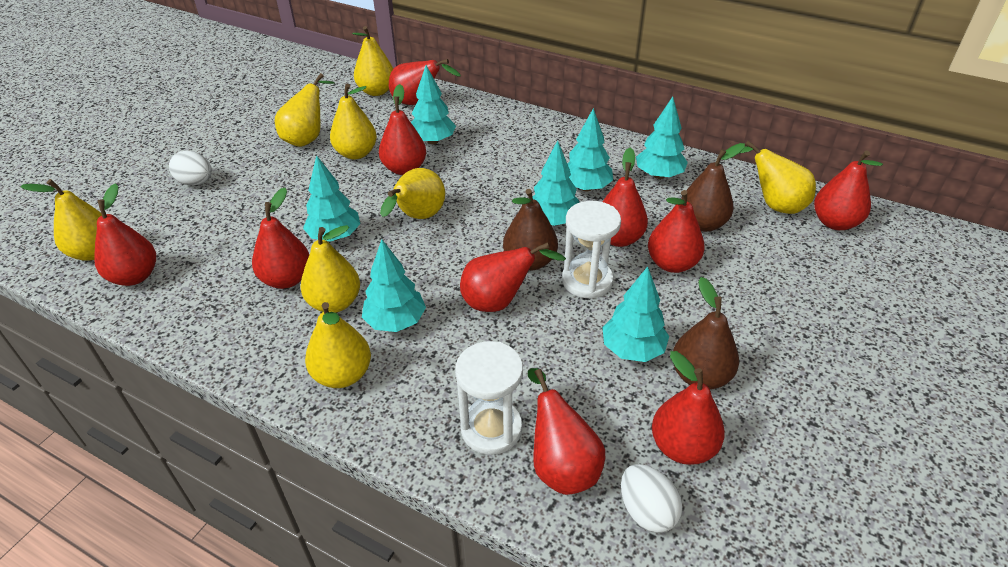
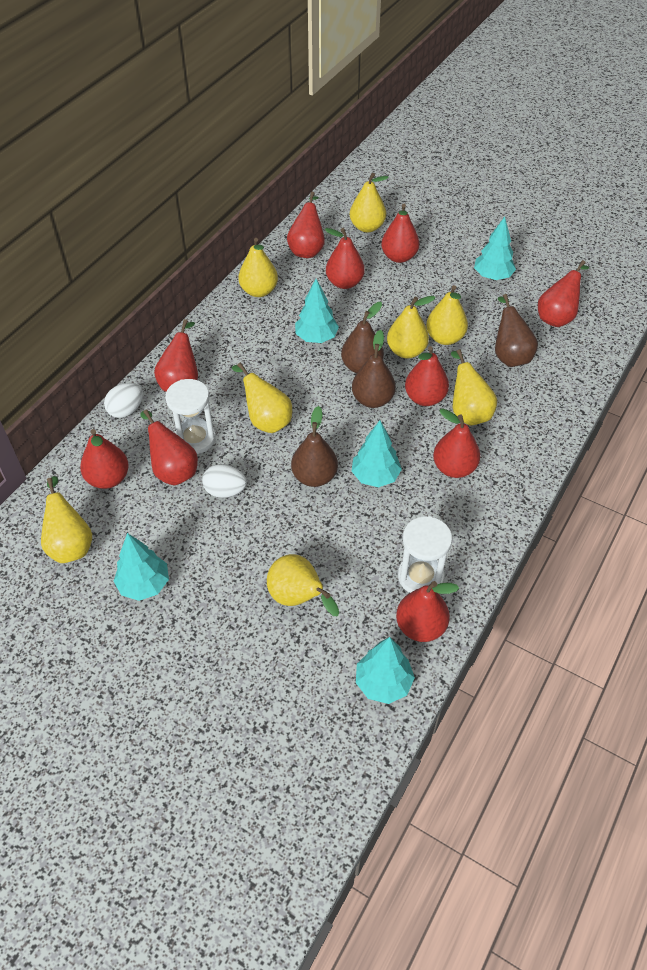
brown pear: [503,189,558,271] [673,277,739,390] [681,143,745,232] = 3 -> [291,406,338,487] [341,302,384,373] [352,330,396,408] [495,294,538,367] = 4
turquoise tree: [303,155,360,242] [362,239,426,332] [411,65,456,144] [533,140,579,226] [567,108,613,191] [602,266,669,362] [636,97,688,179] = 7 -> [114,533,169,601] [295,279,339,343] [352,421,402,487] [356,637,415,704] [474,216,516,280] = 5

